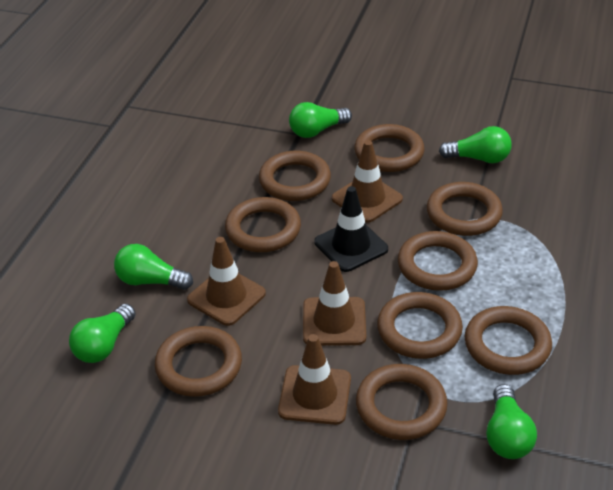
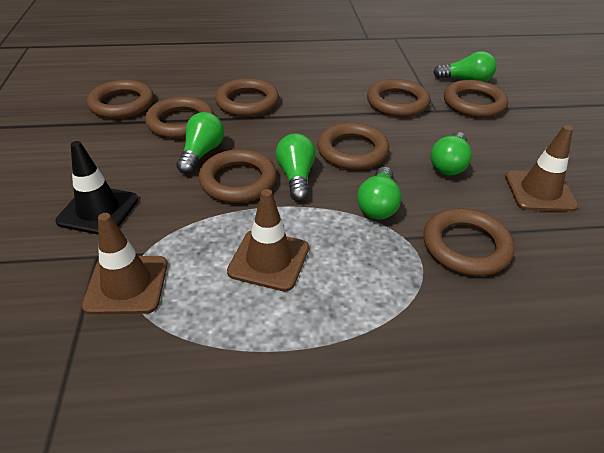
brown ring: [155,326,242,397] [225,197,301,252] [259,151,331,201] [354,124,425,172] [356,364,448,440] [377,292,463,359] [398,231,478,291] [427,182,503,236] [465,306,552,375] = 9 -> [87,80,154,119] [145,96,214,139] [198,149,277,203] [215,78,279,117] [317,123,389,170] [367,79,430,117] [423,208,515,276] [444,80,508,118] = 8
brown traffic cone: [187,237,266,326] [278,334,351,425] [303,261,366,346] [332,140,403,223] = 4 -> [82,213,167,315] [227,189,309,292] [505,125,579,212] = 3

